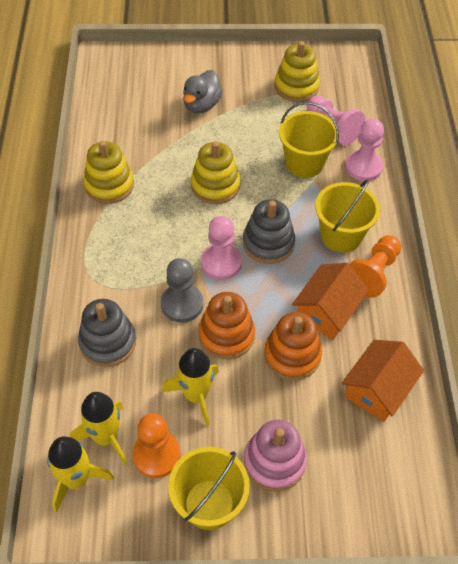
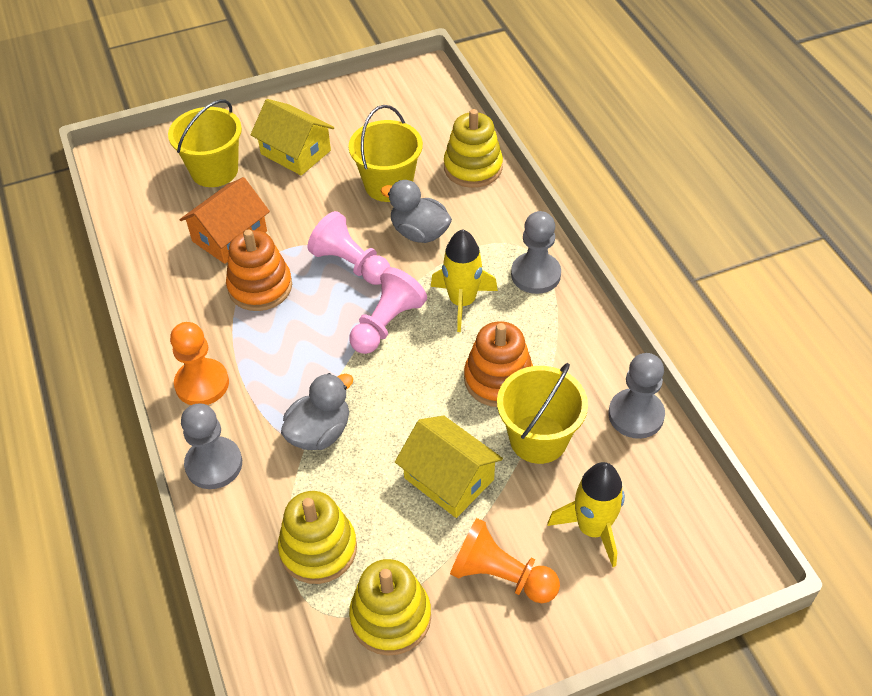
grey duck: [183,70,223,113] = 1 -> [281,373,353,450] [381,180,452,243] = 2
grey pawn: [161,258,203,323] = 1 -> [181,403,242,489] [511,211,561,294] [608,353,665,439] = 3
grey stacking toy: [78,299,136,367] [243,199,295,264] = 2 -> none = 0
orange house: [292,263,369,340] [342,340,424,422] = 2 -> [180,177,270,264] = 1
pink pawn: [201,216,242,280] [307,95,365,145] [345,118,384,181] = 3 -> [308,211,390,285] [350,267,427,354] = 2
pink stacking toy: [244,420,307,491] = 1 -> none = 0
yellow house: none = 0 -> [250,99,334,176] [395,415,503,518] = 2
yellow rocket: [47,436,114,513] [70,392,128,465] [162,348,219,426] = 3 -> [431,229,498,332] [547,462,625,567] = 2

